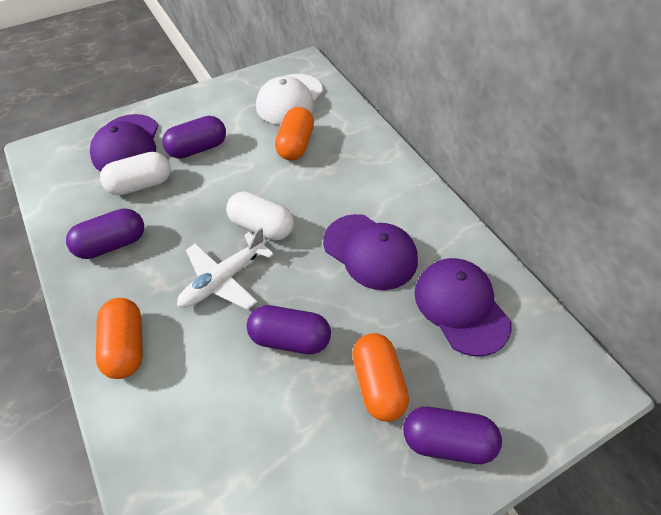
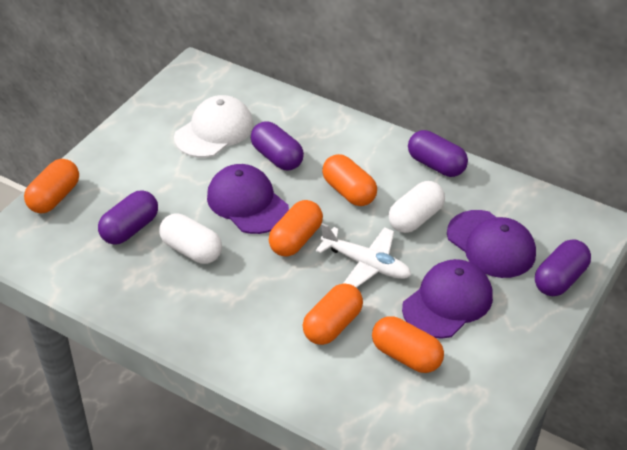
orange capsule: [96,298,143,379] [275,107,314,160] [352,333,409,422] = 3 -> [24,159,79,213] [269,200,323,257] [302,283,363,345] [322,154,377,206] [372,316,444,373] = 5

